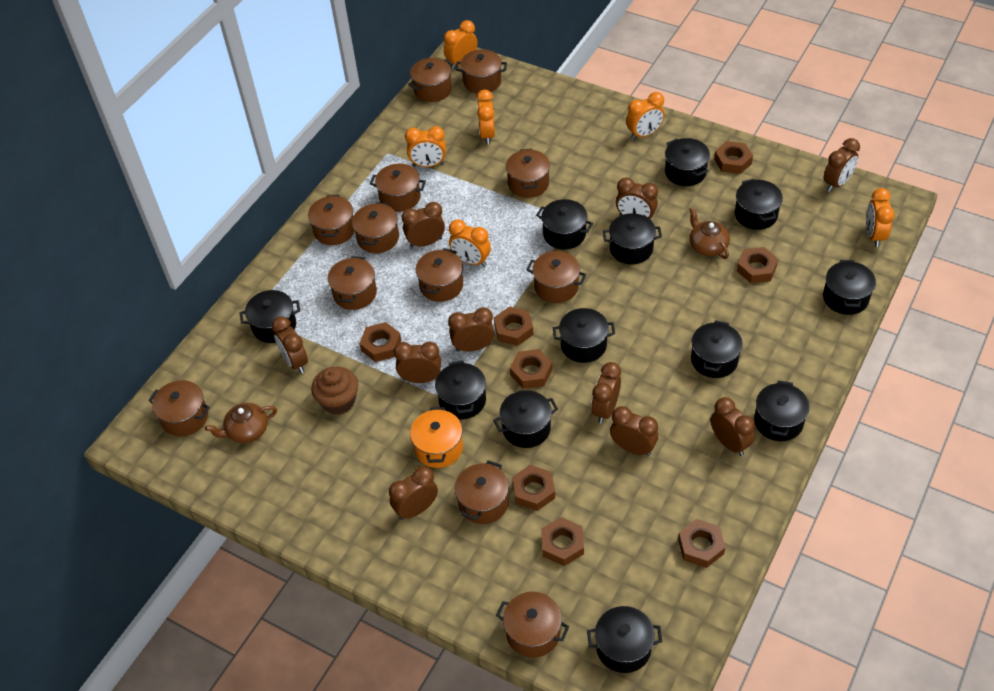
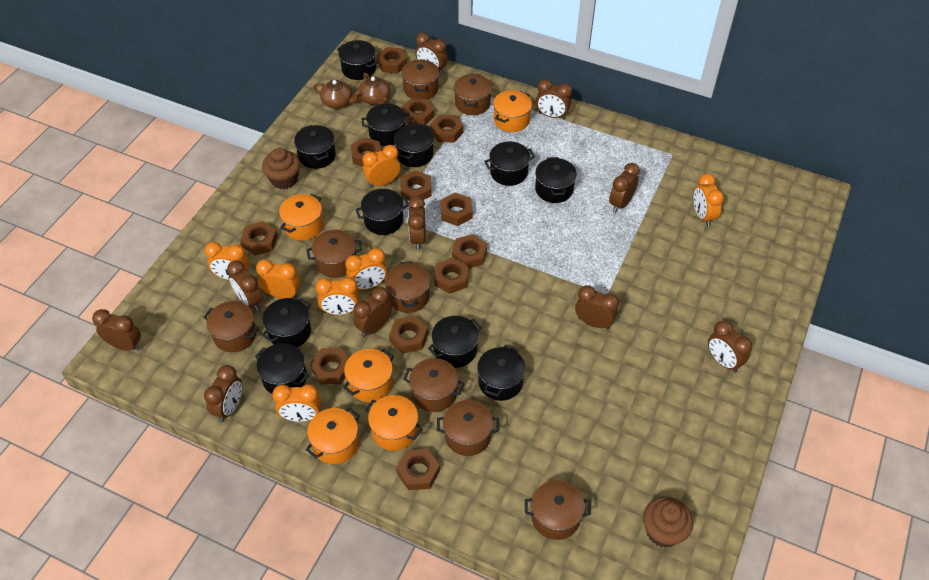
black pot: [240,290,300,343] [435,360,486,419] [493,390,558,448] [536,199,593,250] [553,308,615,363] [587,606,663,673] [603,213,662,264] [665,138,710,186] [691,320,743,378] [735,179,783,230] [754,380,810,441] [823,260,876,315] = 12 -> [255,343,309,394] [262,298,311,347] [294,125,336,169] [337,40,378,80] [355,189,408,235] [361,103,411,146] [394,123,434,167] [428,316,482,368] [477,345,526,401] [484,142,535,186] [535,157,577,203] = 11
brown cupcake: [311,367,358,415] = 1 -> [262,148,300,189] [643,497,693,548] = 2
brown nut: [359,322,402,362] [494,306,533,346] [510,349,552,389] [512,465,555,511] [541,517,584,566] [678,519,726,568] [714,141,753,174] [737,247,778,283] = 8 -> [240,221,278,256] [310,348,348,385] [351,137,381,167] [376,47,408,73] [389,316,428,354] [396,449,440,490] [400,170,432,201] [402,98,434,125] [430,115,464,143] [434,257,469,294] [440,192,473,226] [452,234,487,268] = 12
brown pot: [148,380,210,437] [308,195,355,245] [328,256,377,310] [352,202,399,253] [370,163,426,212] [408,58,453,102] [416,248,463,302] [455,49,507,93] [455,460,509,524] [496,592,569,658] [506,149,550,198] [526,251,586,303] = 12 -> [203,301,259,352] [306,230,362,278] [385,261,430,313] [401,59,439,99] [403,358,465,412] [437,400,499,456] [454,74,492,115] [525,480,591,540] = 8
orange clock: [405,126,446,167] [444,20,477,70] [449,219,491,267] [476,90,495,145] [626,92,665,140] [866,188,895,247] = 6 -> [204,242,249,280] [256,259,300,299] [272,384,321,422] [315,277,359,315] [345,248,387,290] [363,145,400,188] [694,174,724,226] = 7
orange pot: [410,407,463,468] = 1 -> [279,194,323,241] [306,408,360,464] [343,349,394,402] [365,395,423,451] [493,90,532,132] = 5

